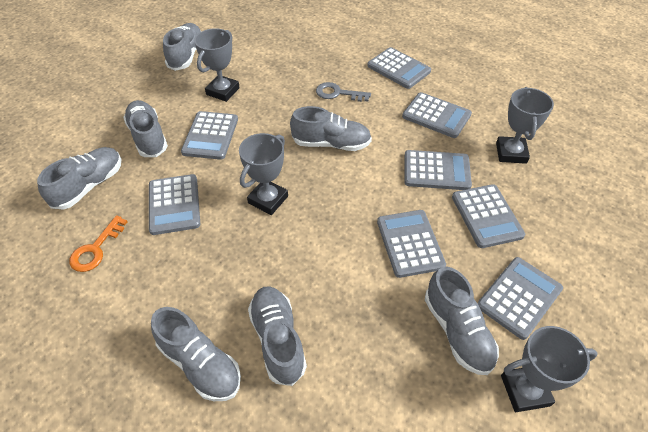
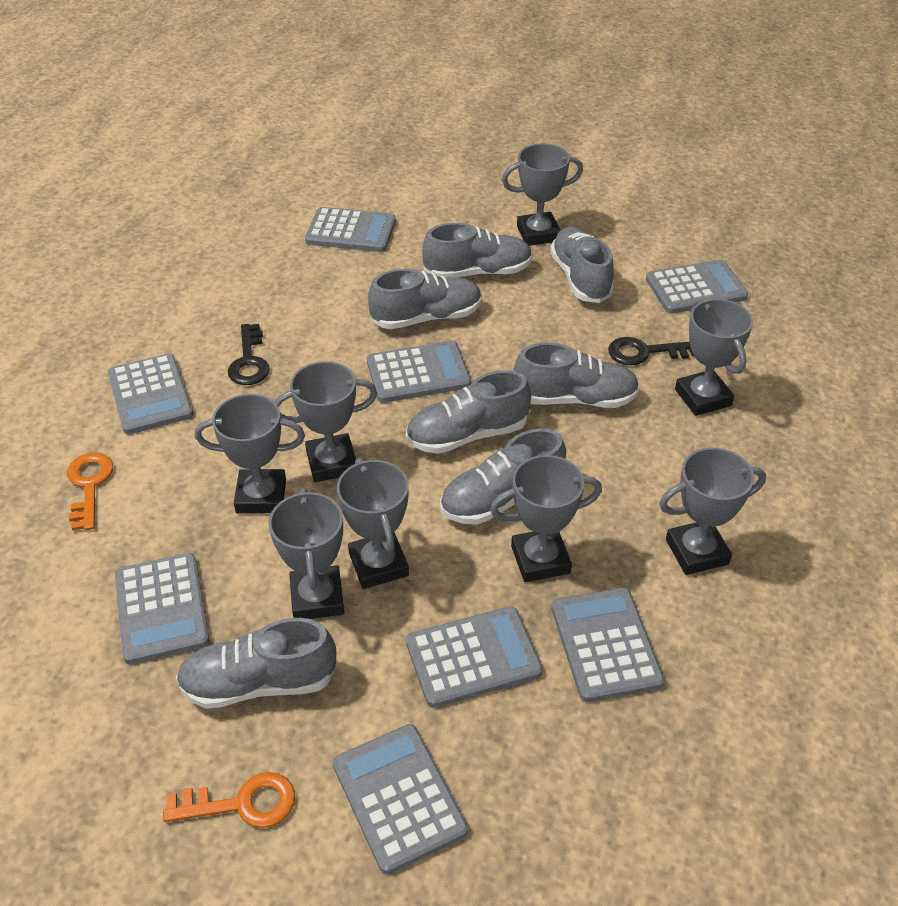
black key: none = 0 -> [228,324,270,385] [608,337,694,365] = 2
grey key: [316,82,371,102] = 1 -> none = 0
grey trophy: [194,28,240,102] [239,133,288,215] [496,87,554,164] [501,326,598,412] = 4 -> [195,394,305,514] [268,488,344,619] [274,361,377,482] [337,458,409,589] [490,455,602,582] [502,143,583,246] [659,447,766,575] [675,299,753,416] = 8
orange key: [69,215,128,272] = 1 -> [67,453,113,531] [163,772,295,828] = 2

